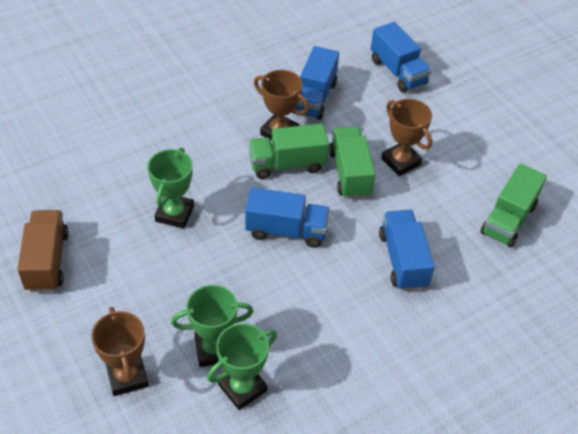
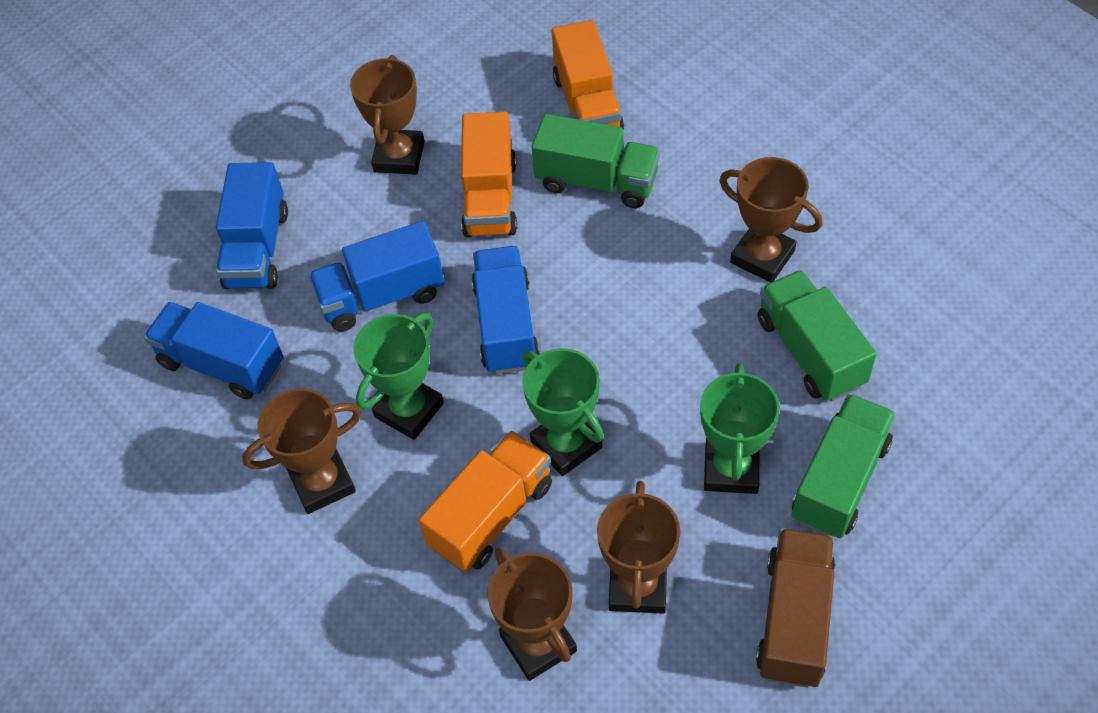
brown trophy: [91,307,149,396] [254,70,309,141] [381,99,432,176] = 3 -> [242,388,361,514] [350,55,425,175] [487,548,577,681] [597,481,680,614] [719,157,822,283] = 5
orange truck: none = 0 -> [419,431,552,572] [461,112,517,237] [552,20,624,130] = 3

